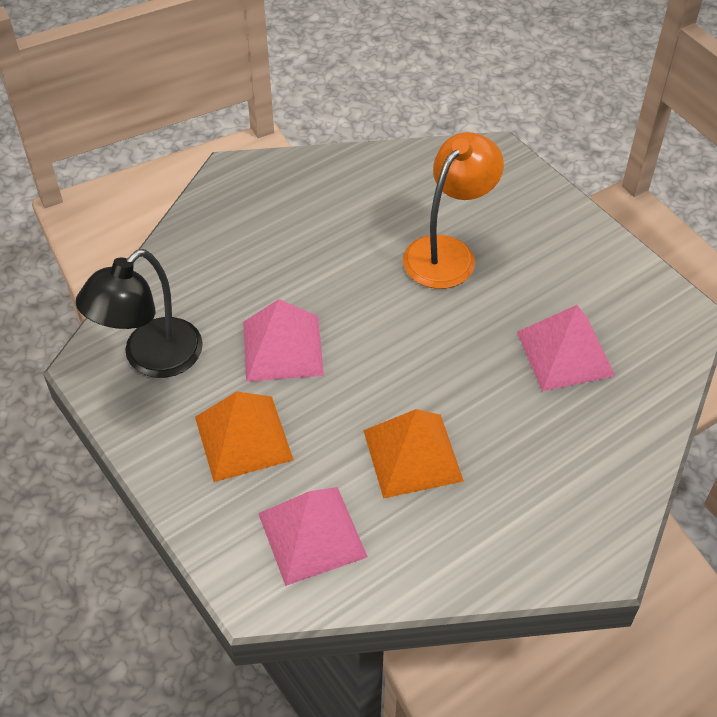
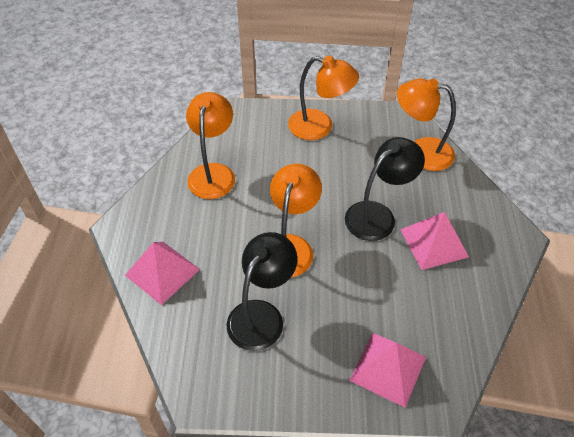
black lamp: [76,249,203,378] = 1 -> [226,232,297,351] [345,137,425,241] = 2
orange lamp: [403,132,504,289] = 1 -> [186,92,235,199] [270,164,322,277] [288,56,359,140] [397,78,456,171] = 4
orange pyramid: [195,391,294,482] [363,409,464,498] = 2 -> none = 0

